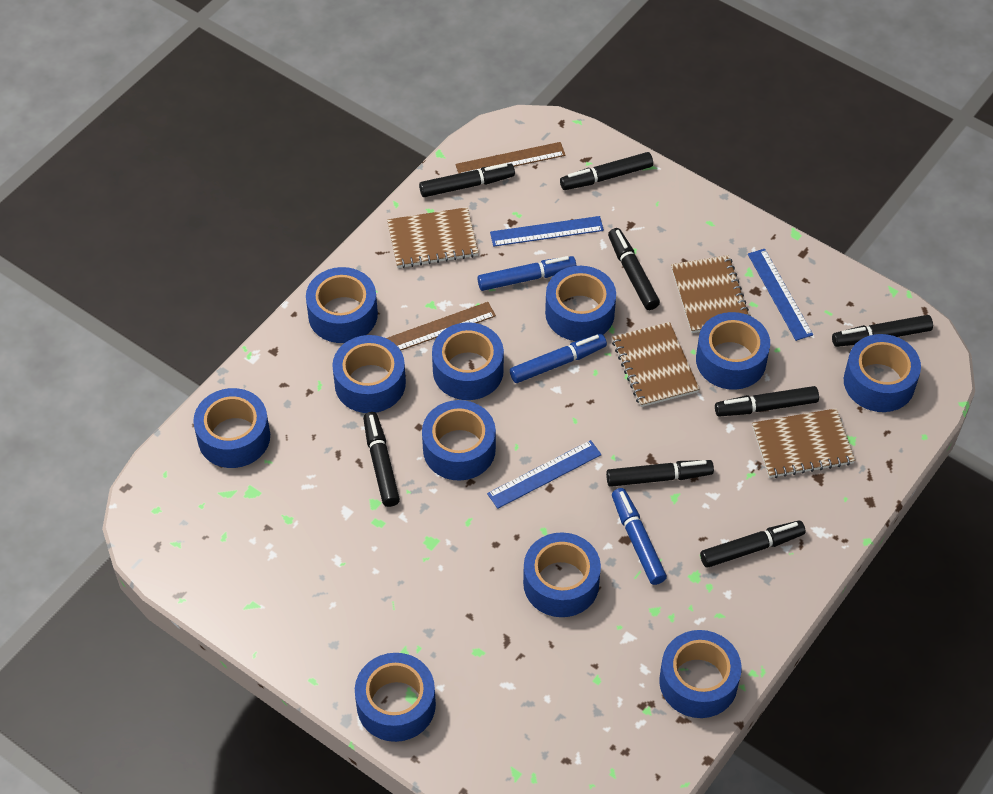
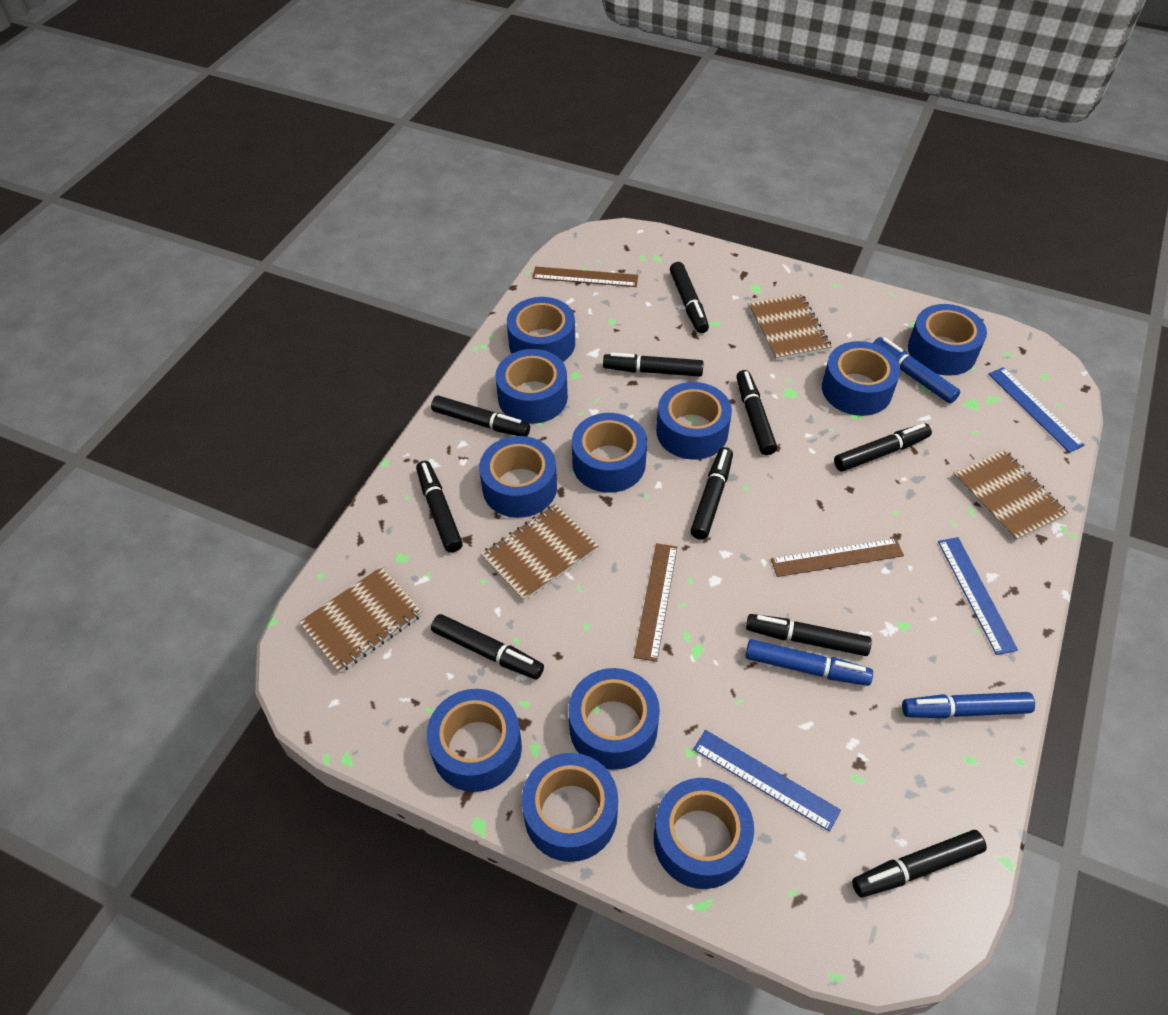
black marker: [363,412,400,507] [419,163,515,197] [560,152,653,190] [606,460,714,487] [608,228,660,310] [700,520,806,568] [715,386,819,416] [832,315,933,347] = 8 -> [416,461,463,553] [431,395,530,436] [431,614,544,679] [603,353,704,377] [670,262,709,333] [690,447,733,540] [736,370,777,455] [746,614,872,656] [834,423,932,472] [852,830,987,898] = 10
brown ruler: [386,302,496,350] [455,142,566,174] = 2 -> [532,266,638,287] [634,543,677,662] [771,538,904,577] = 3

